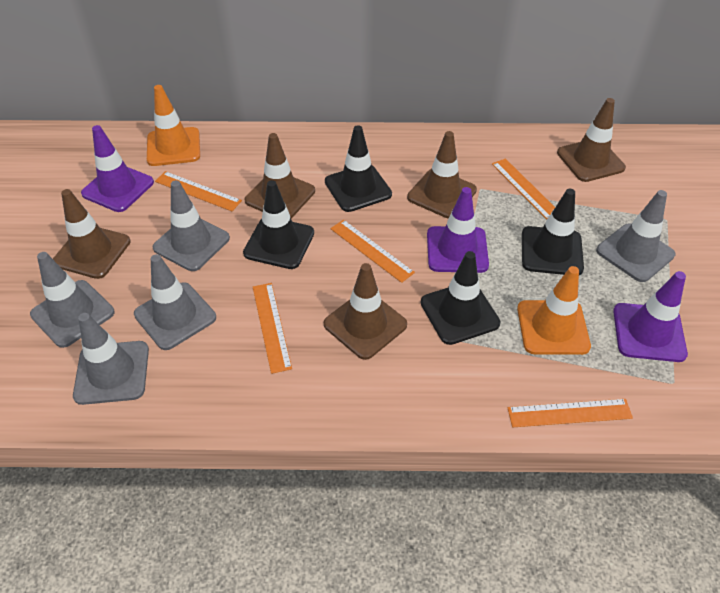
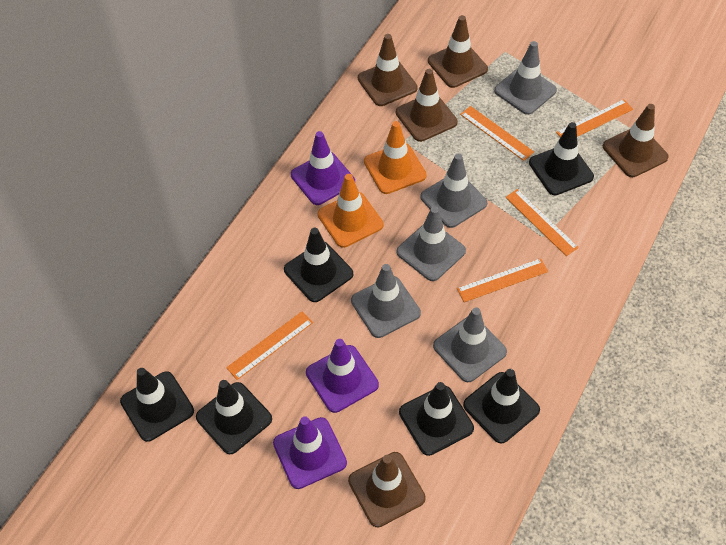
black traffic cone: [243,180,314,269] [325,125,392,212] [421,251,501,345] [522,189,584,275] = 4 -> [120,368,194,442] [196,380,272,454] [284,228,353,302] [399,382,474,456] [463,369,540,444] [529,122,594,195] = 6

